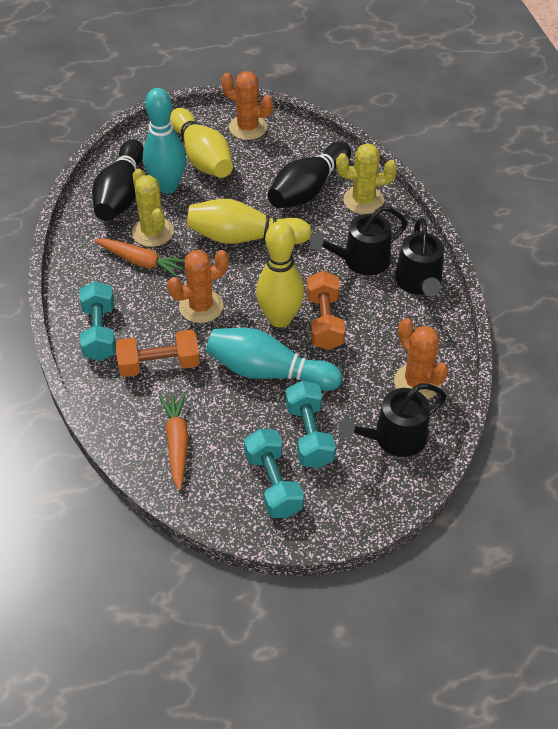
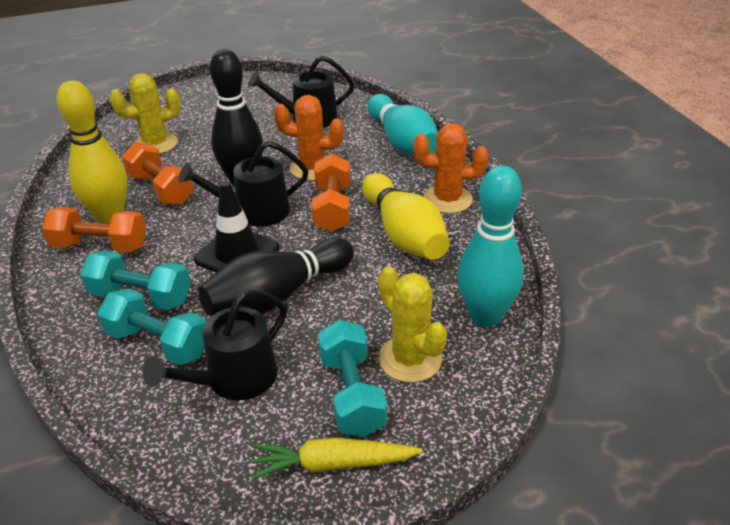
black traffic cone: none = 0 -> [194,181,279,273] = 1
orange cactus: [167,250,229,323] [221,71,273,140] [394,318,449,400] = 3 -> [274,95,344,181] [413,123,489,214] = 2
orange carrot: [94,238,185,277] [159,393,189,490] = 2 -> none = 0
orange dumbbell: [116,330,200,377] [306,271,345,350] = 2 -> [42,207,146,252] [122,142,194,205] [312,153,350,232] = 3
yellow bowling pin: [170,108,233,178] [187,199,312,244] [256,221,304,328] = 3 -> [57,81,128,224] [362,173,450,260] = 2
yellow carrot: none = 0 -> [251,437,423,479] = 1

